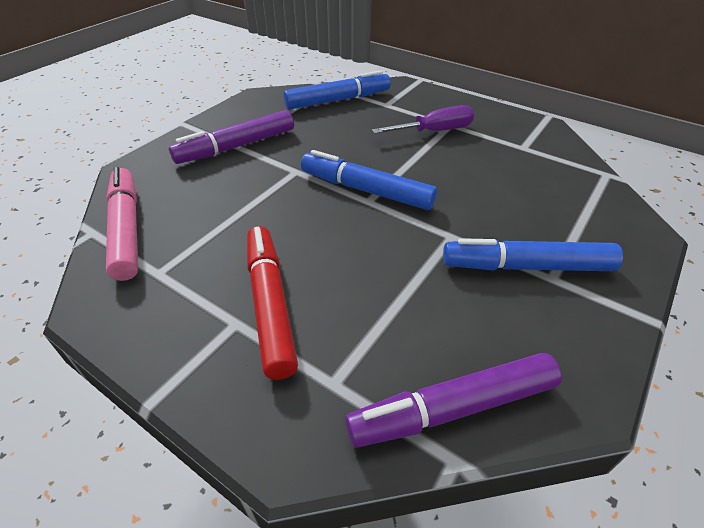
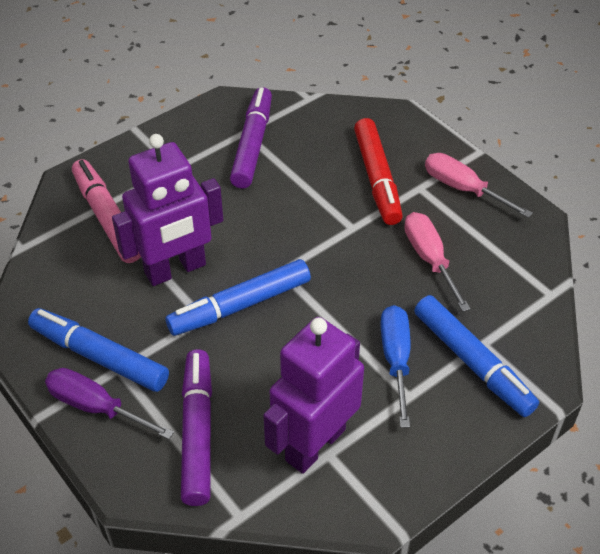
blue screwdriver: none = 0 -> [380,305,411,428] = 1
pink screwdriver: none = 0 -> [404,212,471,312] [425,153,533,218] = 2
purple robot: none = 0 -> [112,134,223,286] [263,317,364,474] = 2

